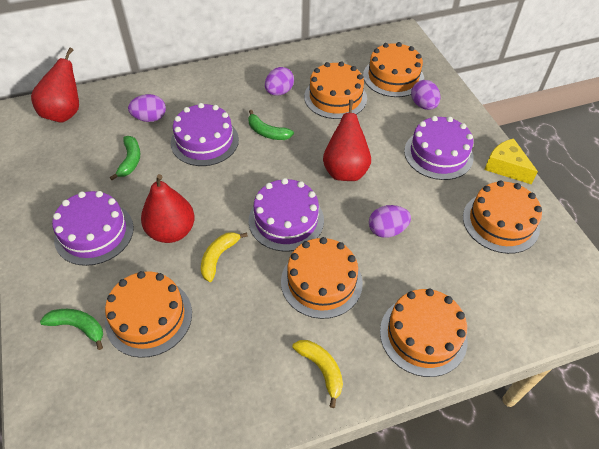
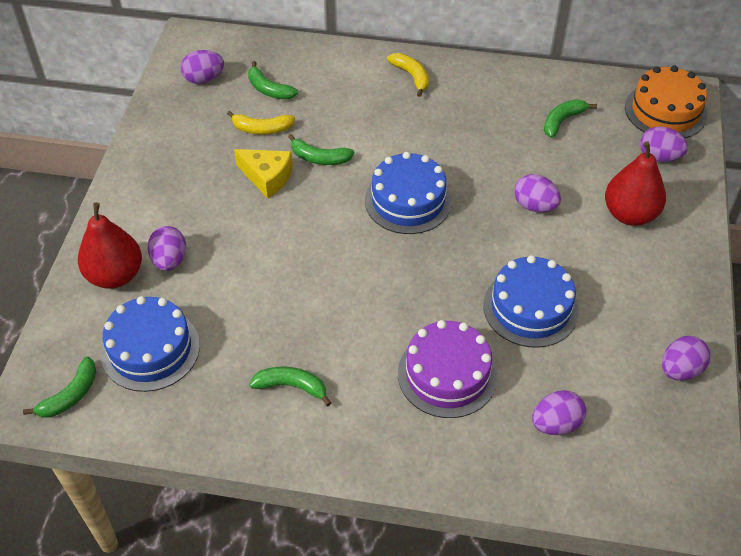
blue cake: none = 0 -> [101,296,200,392] [365,152,452,234] [483,255,579,348] = 3
green banana: [40,309,103,350] [110,136,140,180] [248,110,294,140] = 3 -> [23,356,96,417] [248,61,298,100] [249,366,331,407] [288,134,355,165] [544,99,597,138] = 5
orange cake: [105,271,192,358] [281,237,363,319] [304,61,367,119] [363,42,424,97] [380,289,468,377] [463,180,542,254] = 6 -> [625,66,707,138] = 1
purple cake: [52,191,134,266] [171,103,239,166] [249,178,324,251] [404,116,474,180] = 4 -> [398,320,498,418] = 1
purple egg: [128,94,166,122] [265,67,294,96] [369,205,411,238] [411,80,440,110] = 4 -> [147,226,186,271] [181,50,224,84] [514,174,561,212] [532,390,586,435] [640,126,688,162] [662,336,711,381] = 6
red pear: [31,47,79,123] [141,174,195,243] [323,100,371,181] = 3 -> [78,203,142,289] [605,141,666,226] = 2

